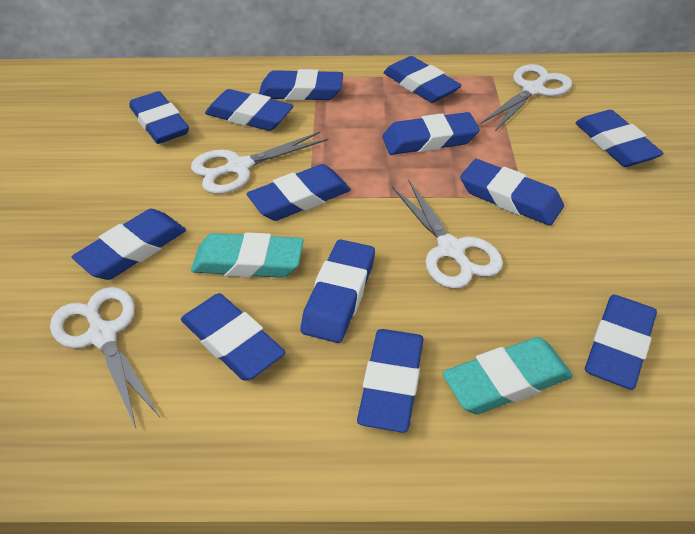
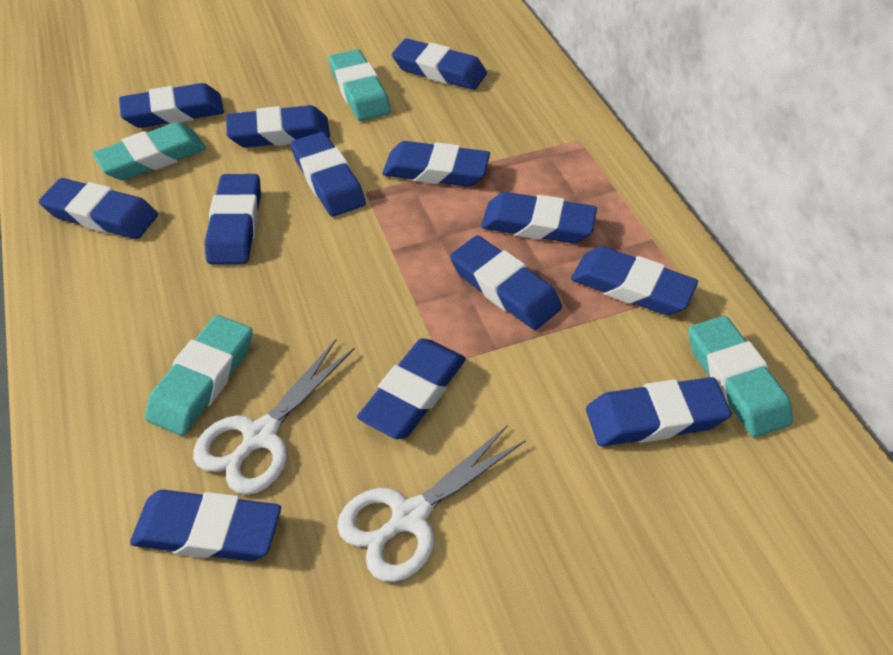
turquoise eraser: [191,232,304,278] [442,337,573,414] = 2 -> [93,122,206,180] [145,315,252,436] [329,49,391,121] [688,316,793,438] = 4
white scissors: [50,287,160,428] [191,132,328,194] [392,179,503,289] [481,64,572,131] = 4 -> [193,339,355,495] [337,425,526,582] = 2

